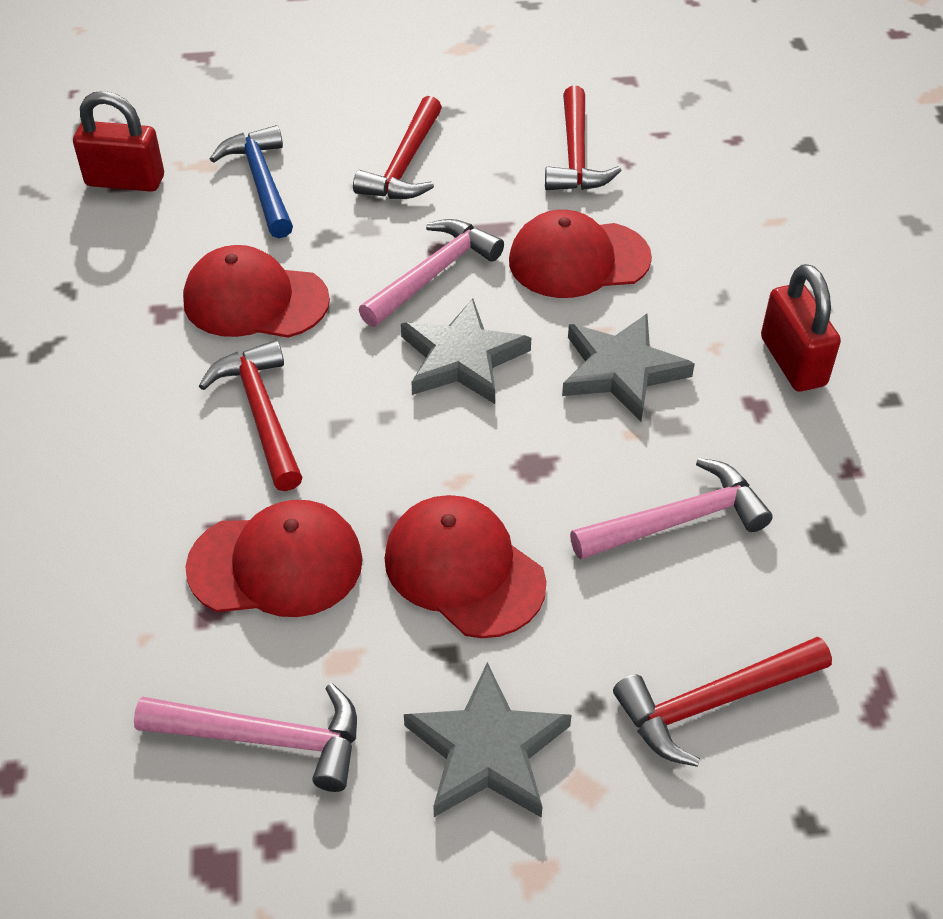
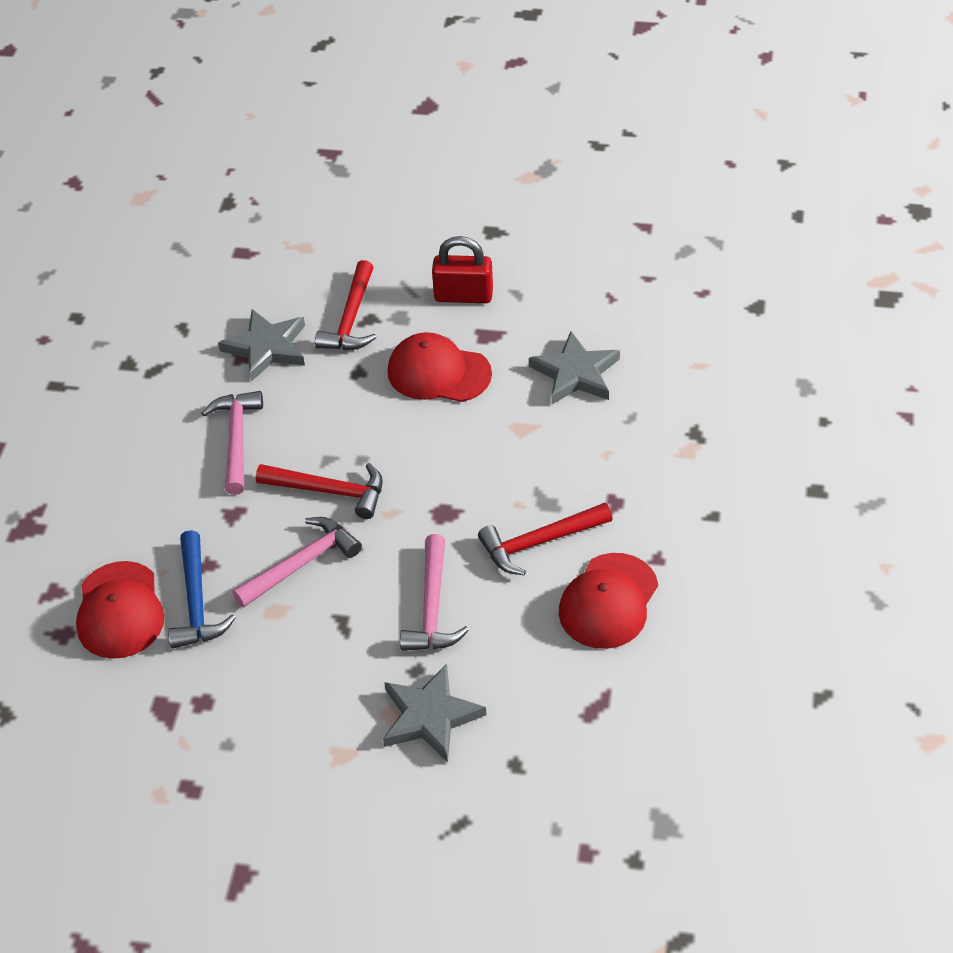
red cap: [183,245,330,338] [185,500,363,617] [384,495,546,638] [509,210,652,298] = 4 -> [76,561,164,659] [388,332,492,402] [559,553,658,649] = 3
red hammer: [199,340,302,491] [353,96,442,199] [545,86,621,190] [613,637,832,767] = 4 -> [256,463,383,519] [315,260,377,350] [478,503,613,575] = 3
red padlock: [73,91,164,192] [761,264,841,392] = 2 -> [432,236,493,303] = 1

